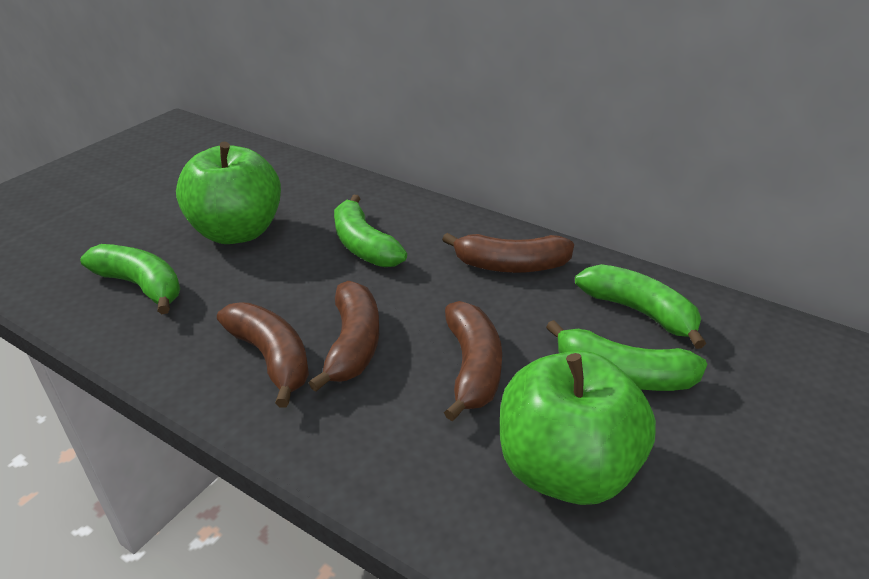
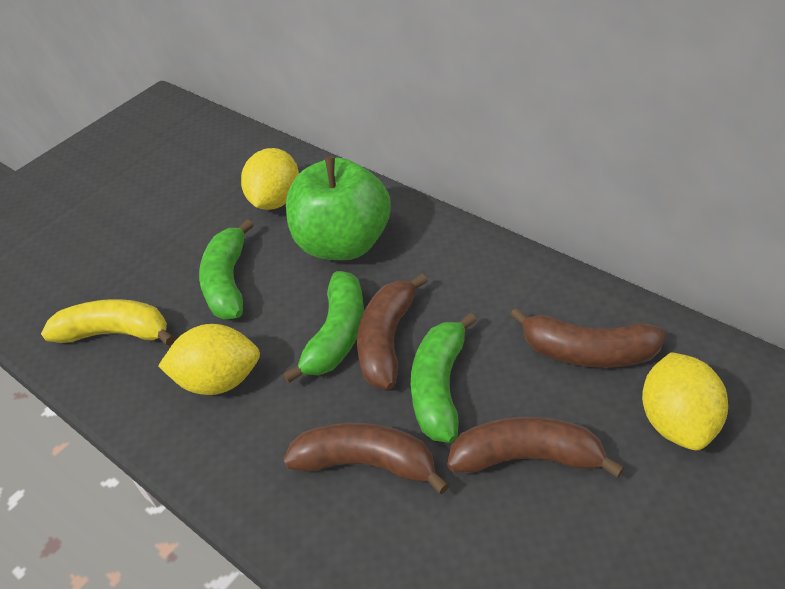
green apple: [176,142,281,244] [500,351,656,505] = 2 -> [286,156,391,260] = 1
green banana: [80,244,180,314] [334,195,407,267] [546,320,707,391] [575,264,706,349] = 4 -> [199,219,253,319] [283,271,364,384] [411,313,477,443] = 3
yellow banana: none = 0 -> [41,299,175,346] = 1
yellow lemon: none = 0 -> [158,324,260,395] [241,148,299,210] [642,352,728,450] = 3

